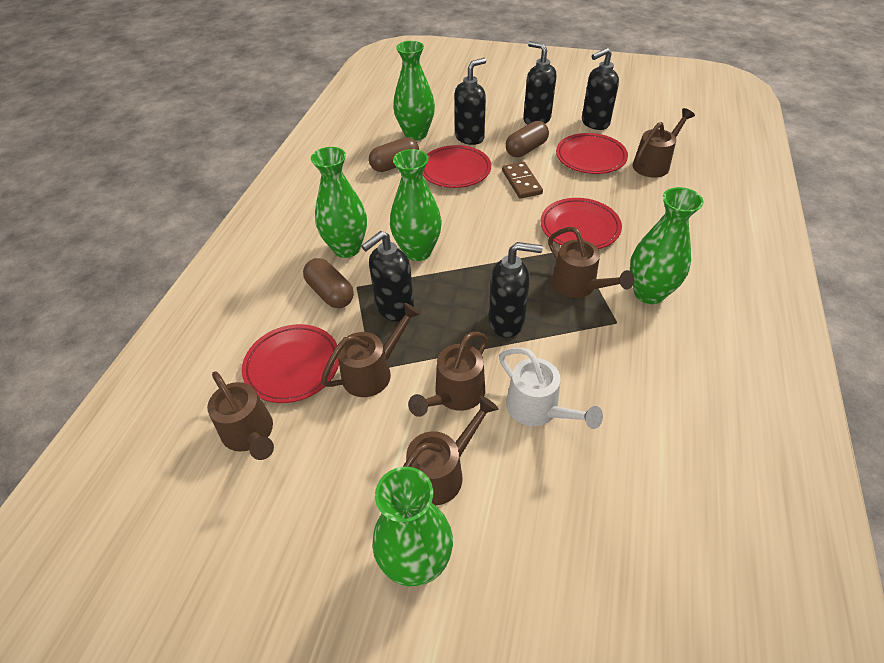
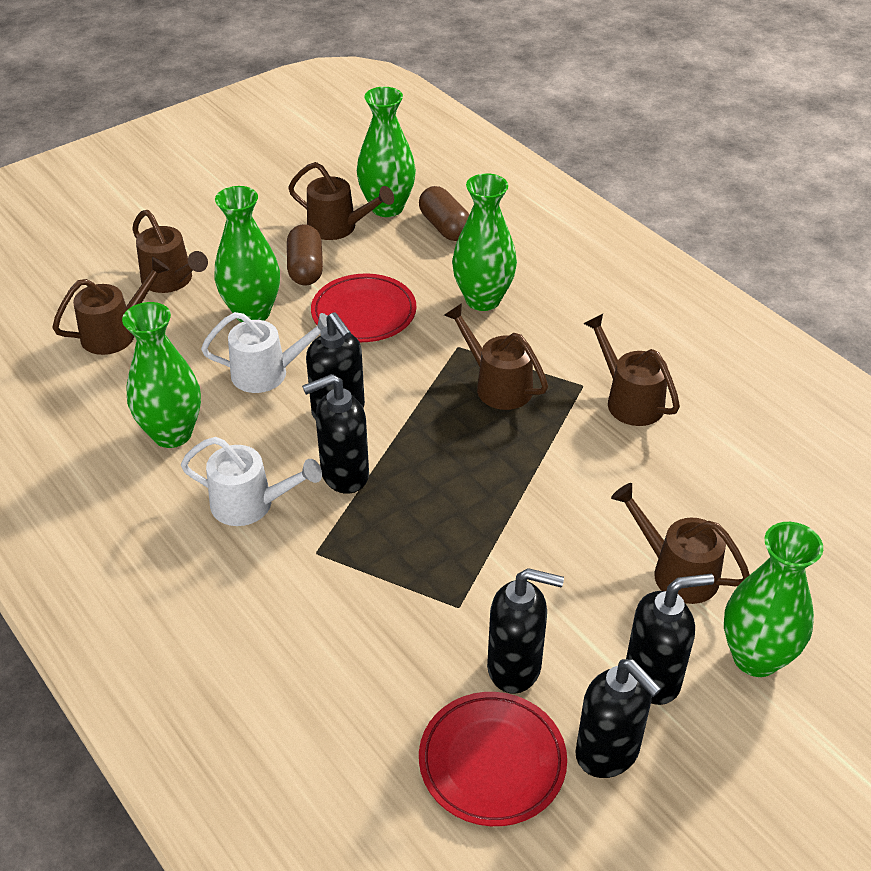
brown capsule: [303,258,354,308] [369,137,419,172] [506,121,549,157] = 3 -> [287,224,323,286] [419,186,469,241] = 2
brown domino: [502,162,543,199] = 1 -> none = 0
red plate: [242,324,339,403] [423,145,491,188] [541,198,622,249] [556,133,628,174] = 4 -> [311,273,416,342] [419,692,567,826] = 2
white watering can: [499,348,603,429] = 1 -> [181,437,322,526] [201,312,327,393] = 2

